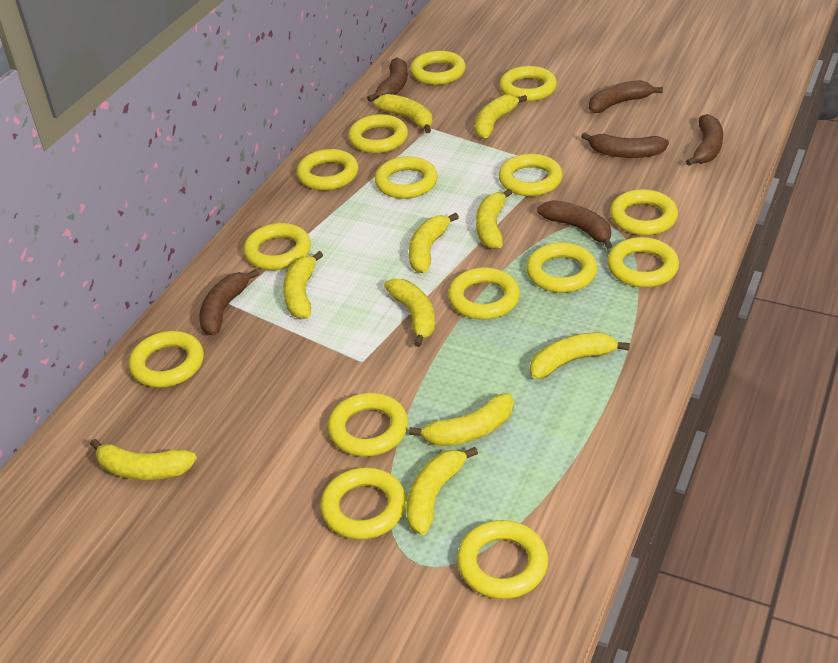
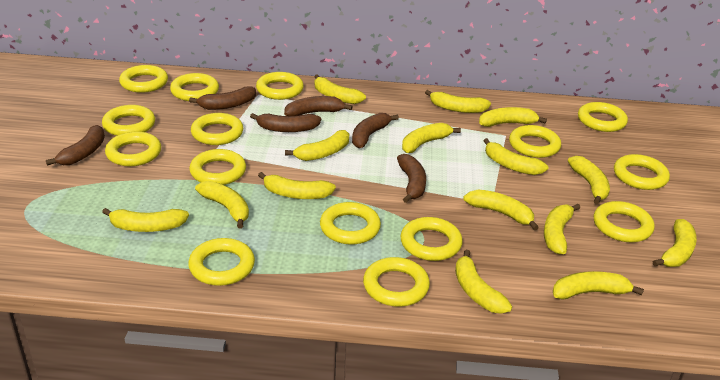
yellow banana: [90,439,197,480] [283,251,323,319] [374,94,433,133] [384,278,435,347] [406,447,478,535] [409,213,459,273] [409,393,514,446] [475,95,527,139] [476,189,512,249] [530,332,630,379] = 10 -> [102,208,189,232] [195,181,249,229] [258,172,336,199] [285,130,349,161] [314,74,366,104] [402,123,461,153] [425,90,491,113] [455,250,512,314] [463,190,539,230] [479,107,547,127] [483,138,548,175] [544,204,580,254] [553,271,644,300] [568,156,610,205] [653,219,697,267] = 15

